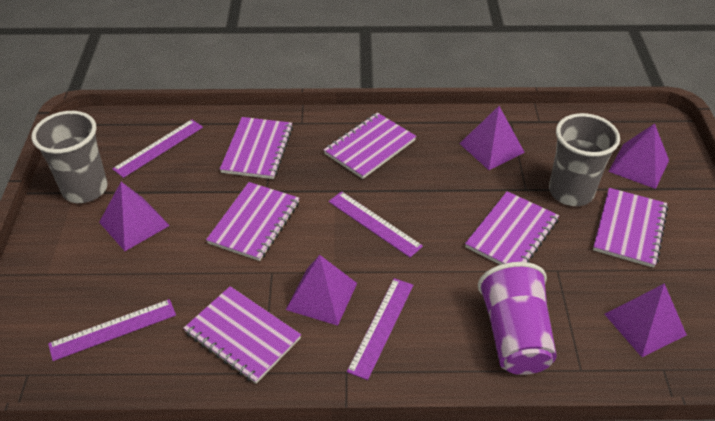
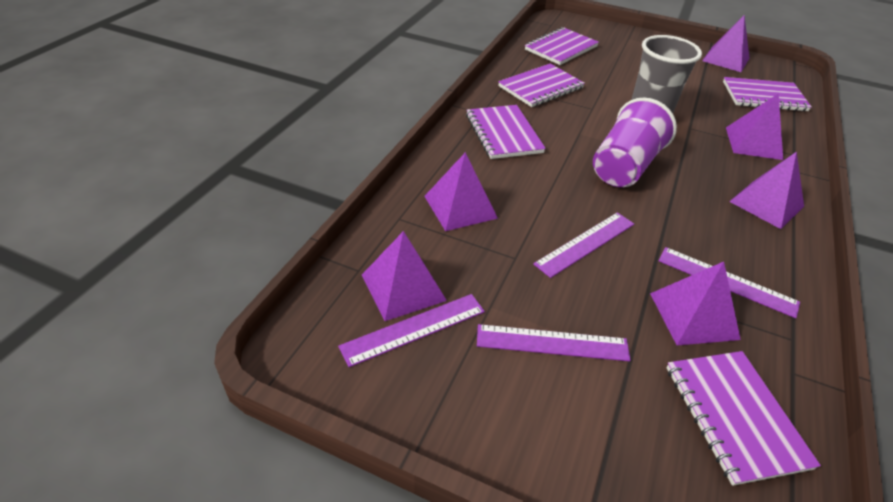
grey cup: [32,111,108,203] [549,113,620,206] = 2 -> [631,35,702,113] = 1
purple notebook: [183,286,301,384] [206,182,299,261] [220,117,293,179] [324,113,416,179] [465,191,559,265] [593,188,668,268] = 6 -> [466,105,546,159] [498,63,585,107] [525,27,599,65] [667,351,821,486] [723,77,812,111] = 5
purple pyramid: [99,182,170,251] [286,255,357,326] [459,106,525,170] [604,283,687,357] [608,123,669,189] = 5 -> [362,231,447,321] [424,152,498,231] [650,262,741,345] [702,15,750,72] [726,93,783,160] [729,152,804,229] = 6

